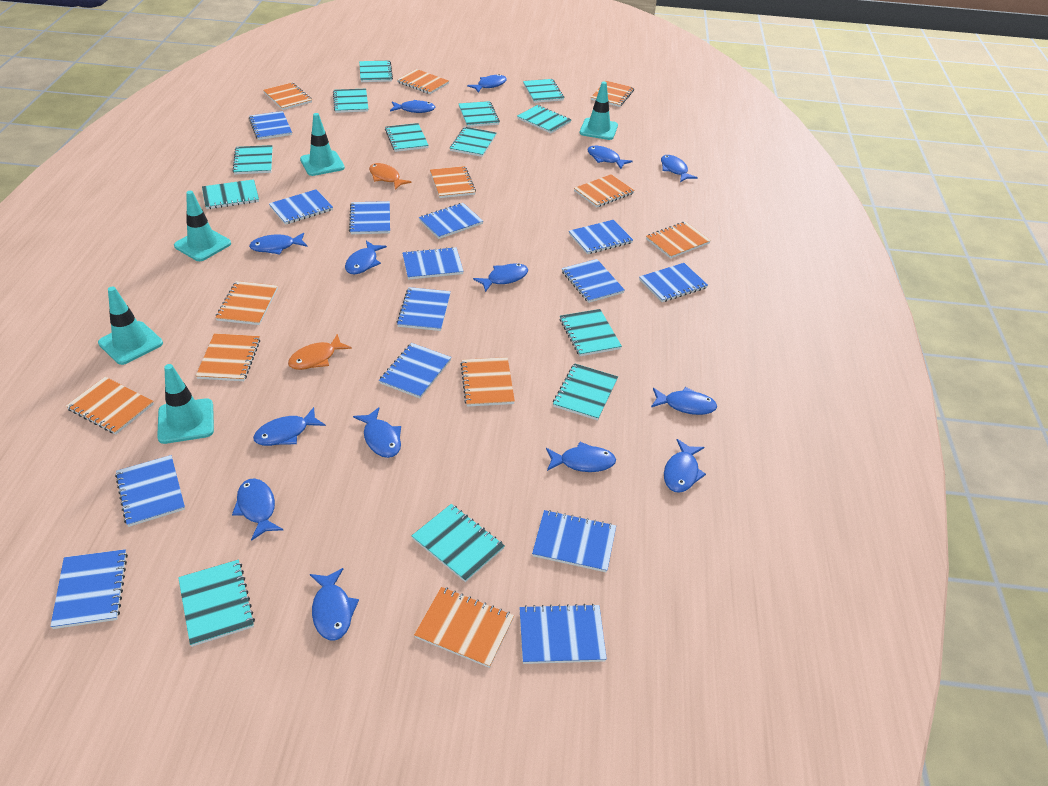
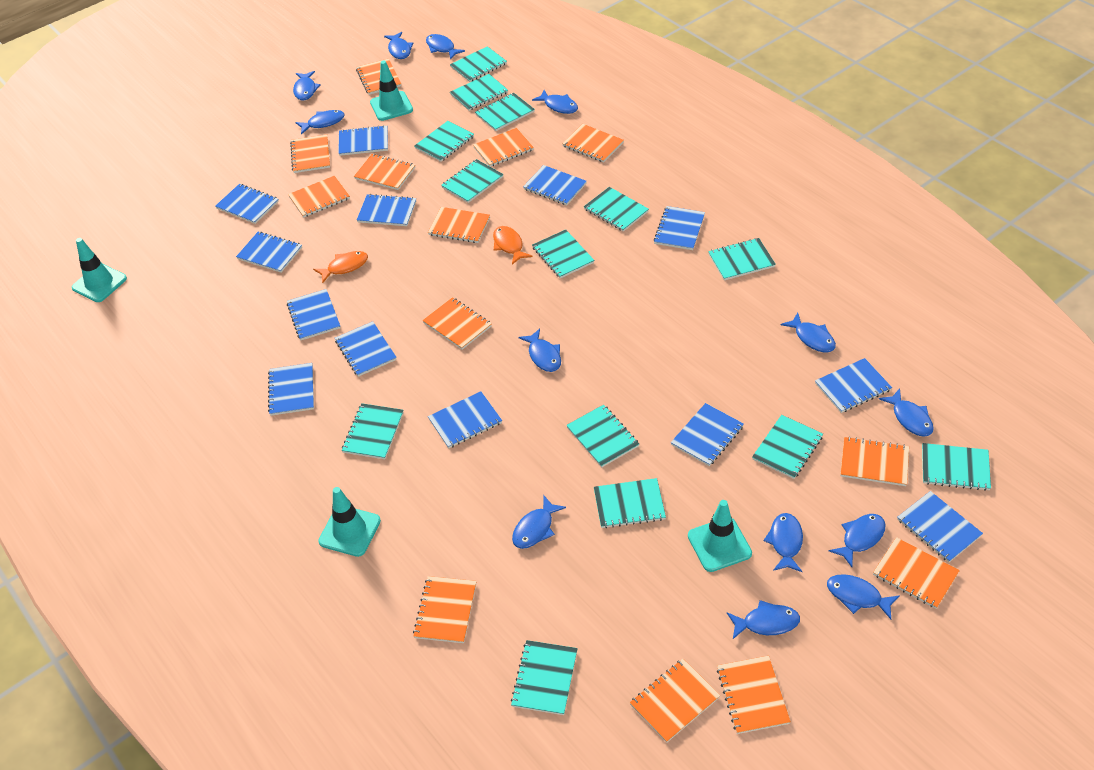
blue fish: [232,478,283,541] [249,232,307,254] [253,407,326,446] [310,568,359,640] [345,241,387,274] [353,407,401,458] [390,100,435,113] [467,74,507,93] [473,263,528,292] [546,442,616,472] [587,146,632,169] [651,387,717,415] [661,155,698,182] [664,439,706,493] = 14 -> [293,71,321,100] [295,110,344,135] [384,32,414,59] [426,34,465,60] [512,496,566,549] [518,328,561,372] [532,90,578,114] [727,600,800,639] [763,513,803,572] [781,313,836,352] [827,574,900,619] [829,514,886,567] [879,389,934,437] = 13
blue notebook: [50,549,128,629] [115,455,185,527] [249,111,292,140] [269,189,333,225] [349,201,390,234] [379,343,451,398] [397,287,451,331] [402,247,464,280] [419,203,483,239] [519,604,607,664] [532,510,616,572] [562,259,625,303] [569,220,633,254] [639,263,708,302] = 14 -> [215,184,279,224] [236,232,302,273] [268,363,314,416] [287,289,340,340] [335,321,397,377] [338,125,388,156] [357,194,416,226] [428,391,502,448] [523,165,587,205] [654,206,705,250] [671,403,744,466] [815,358,892,413] [897,491,983,562] = 13
orange notebook: [66,377,154,434] [196,333,260,381] [215,281,278,325] [263,82,312,110] [397,69,449,94] [414,587,514,668] [430,166,476,198] [461,357,515,407] [574,174,635,207] [591,81,634,107] [646,221,711,259] = 11 -> [288,176,350,218] [290,135,330,173] [354,154,415,190] [356,59,401,95] [413,576,477,643] [422,297,492,350] [428,207,490,243] [473,128,534,167] [562,124,624,163] [630,659,720,743] [717,656,791,734] [841,437,909,486] [873,537,960,609] = 13
turquoise notebook: [178,560,255,647] [202,179,259,209] [233,145,273,175] [333,89,368,113] [359,61,393,82] [385,123,429,152] [411,504,505,582] [450,127,496,157] [458,101,500,127] [517,105,571,133] [523,79,564,103] [553,363,618,421] [560,309,622,356] = 13 -> [342,403,404,459] [414,121,474,162] [441,159,503,203] [450,46,507,82] [450,74,508,111] [475,93,535,131] [511,640,578,715] [532,229,594,278] [566,405,639,467] [584,187,649,232] [594,478,666,528] [708,238,776,280] [752,415,823,479] [922,443,991,491] = 14
turquoise traffic cone: [98,287,163,365] [157,364,214,444] [174,191,231,261] [300,113,345,176] [579,82,618,140] = 5 -> [72,238,127,302] [318,487,381,557] [370,61,413,121] [688,500,752,572] = 4

